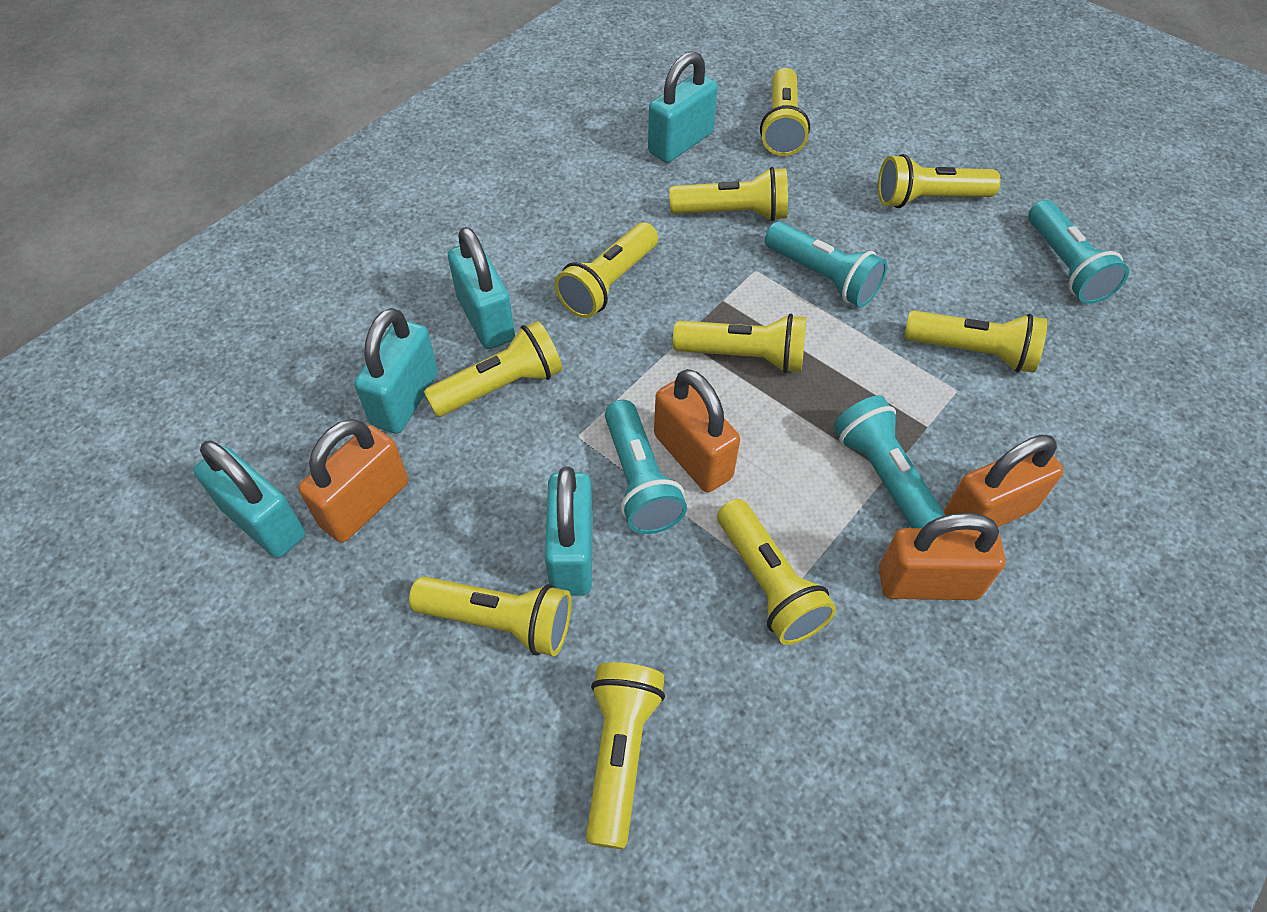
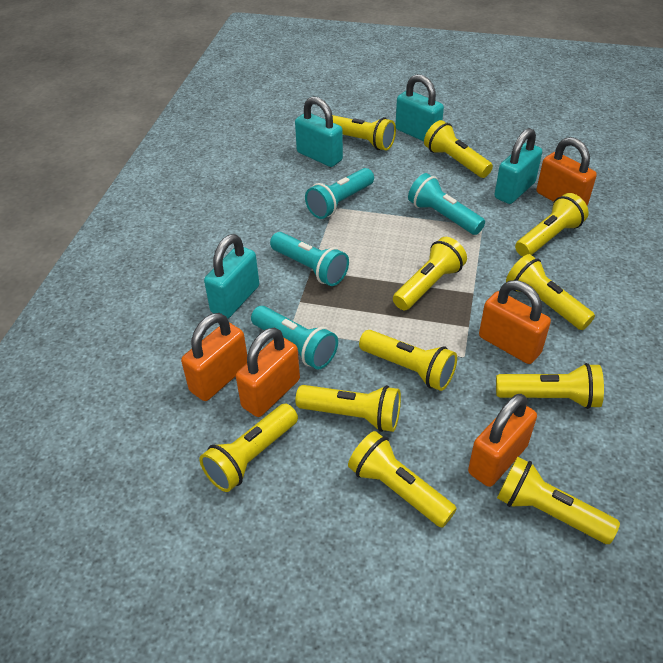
orange padlock: [298,419,408,542] [654,369,740,492] [879,513,1005,600] [944,435,1064,527] = 4 -> [181,313,247,401] [236,327,300,417] [468,394,537,487] [479,280,551,364] [537,137,597,205] = 5
turquoise padlock: [194,440,305,558] [354,308,438,434] [448,227,515,349] [545,467,593,596] [648,51,718,163] = 5 -> [204,234,259,319] [295,96,343,167] [396,74,444,141] [494,128,542,204] = 4
yellow flashlight: [409,576,571,656] [424,321,562,417] [555,222,658,318] [586,662,665,849] [670,167,788,221] [673,314,807,373] [717,499,836,645] [760,68,810,156] [878,154,1001,208] [904,310,1047,373] = 10 -> [200,404,298,492] [295,385,401,432] [332,115,396,151] [348,431,457,528] [359,330,457,391] [393,237,467,310] [424,120,493,178] [496,363,604,409] [497,457,620,544] [506,254,595,330] [515,193,589,257] = 11

